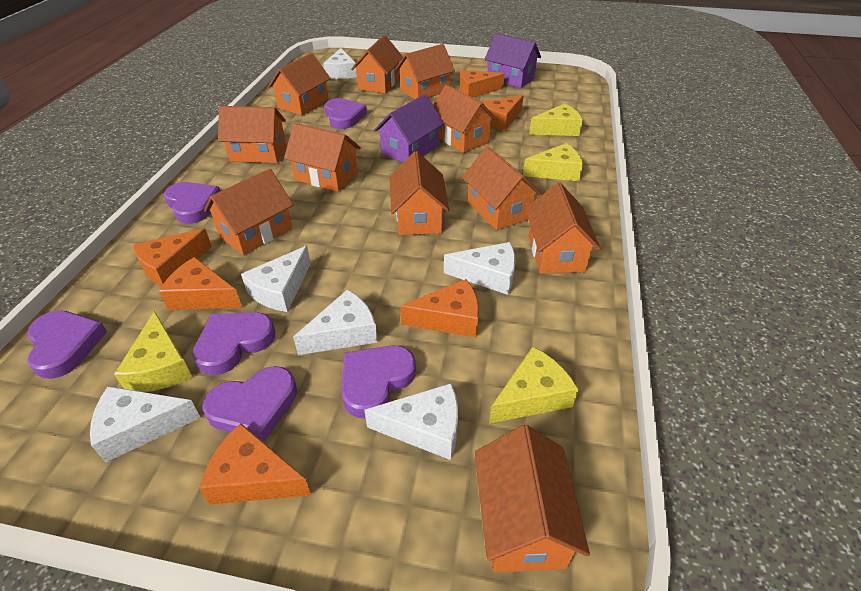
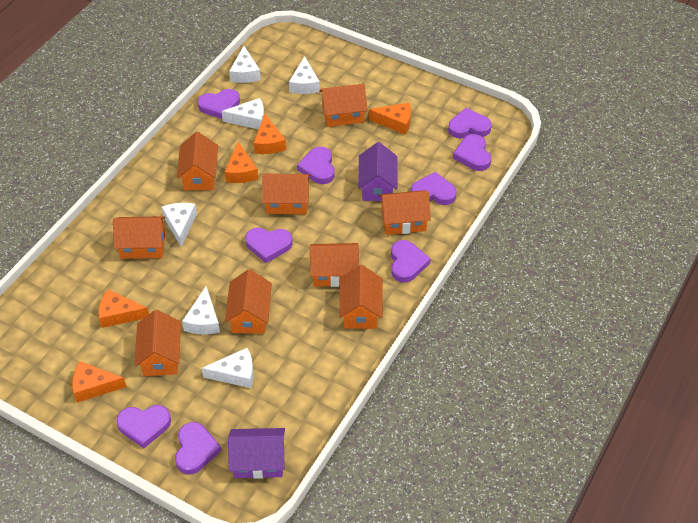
orange cheese: [133,228,212,286] [159,257,242,310] [199,423,311,505] [400,279,479,337] [460,70,505,98] [482,95,524,131] = 6 -> [72,361,127,403] [98,289,149,328] [225,142,258,183] [253,114,286,154] [369,103,411,135] = 5
orange house: [204,169,293,255] [218,106,286,163] [268,53,331,115] [284,123,361,192] [351,35,403,93] [389,151,449,235] [395,44,455,99] [433,85,497,153] [462,146,542,230] [475,425,590,573] [526,183,601,274] = 11 -> [113,216,165,259] [135,310,181,376] [177,132,218,190] [225,269,272,334] [262,174,310,214] [310,243,359,287] [319,84,368,127] [339,265,382,329] [379,190,431,235] = 9
purple heart: [27,311,107,379] [164,182,220,224] [193,312,275,375] [202,366,297,441] [325,98,367,129] [341,346,416,418] = 6 -> [116,405,171,448] [175,422,222,475] [198,89,240,119] [245,228,293,263] [297,147,335,184] [391,240,430,283] [411,172,457,205] [448,108,492,138] [453,134,491,171] = 9
yellow cheese: [114,311,193,392] [489,347,579,424] [523,143,583,181] [529,103,583,136] = 4 -> none = 0

